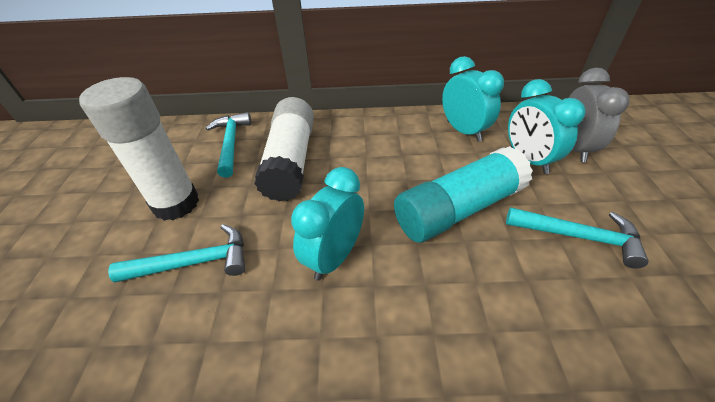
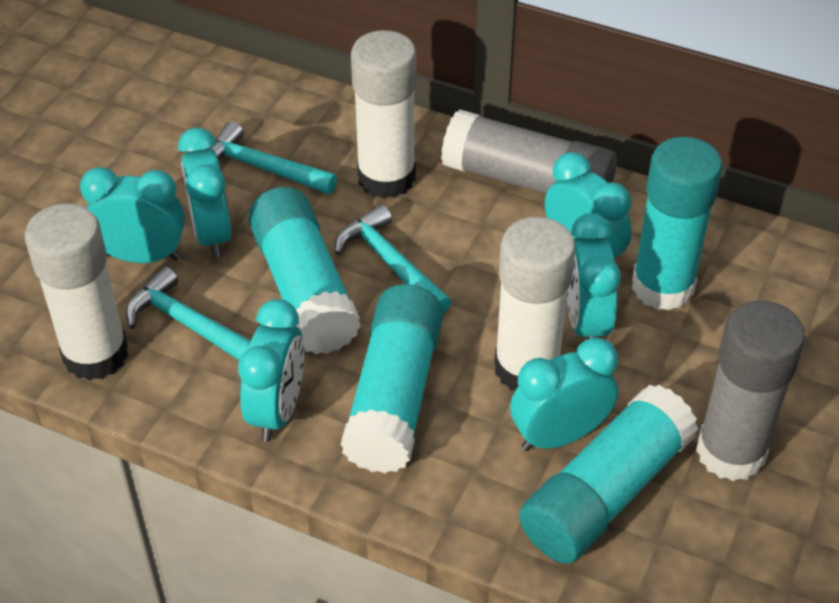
grey clock: [569,68,629,162] = 1 -> none = 0
grey glue stick: none = 0 -> [441,109,617,194] [696,300,806,481] = 2
turquoise clock: [291,167,364,281] [442,56,504,142] [508,79,586,174] = 3 -> [80,167,185,263] [178,128,232,258] [238,299,304,442] [510,337,618,451] [545,152,632,259] [567,213,621,339] = 6
turquoise glue stick: [394,146,533,243] = 1 -> [248,187,361,355] [340,284,444,473] [519,385,698,564] [632,137,723,311] = 4
white glue stick: [79,77,199,221] [254,97,314,202] = 2 -> [25,203,128,381] [351,30,417,199] [494,217,576,391] = 3

